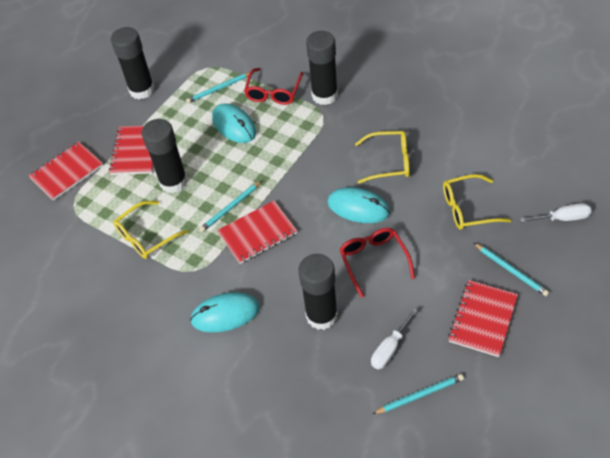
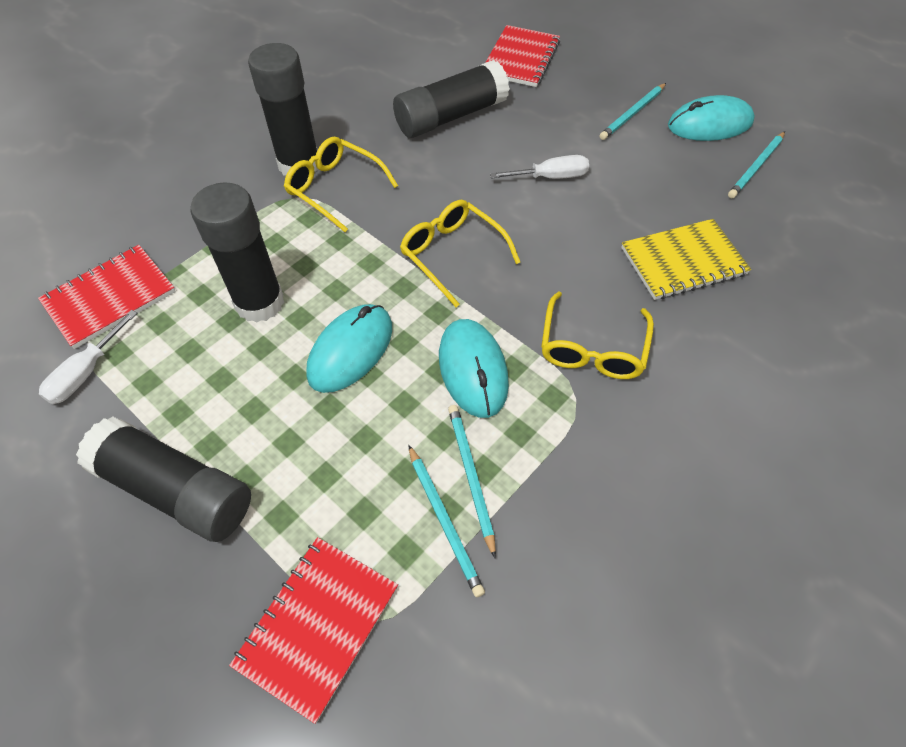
red glasses: [244,68,303,105] [339,228,415,298] = 2 -> none = 0
red notebook: [29,142,103,201] [109,126,154,175] [217,201,297,264] [448,280,518,357] = 4 -> [38,245,176,349] [229,537,398,724] [485,25,560,87] = 3
yellow notebook: none = 0 -> [621,219,751,300] = 1

